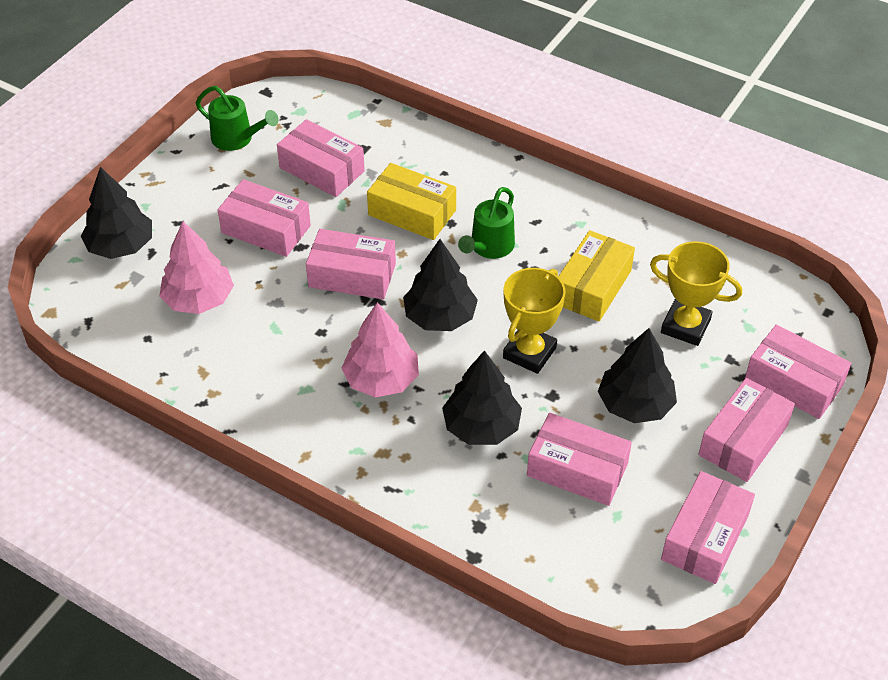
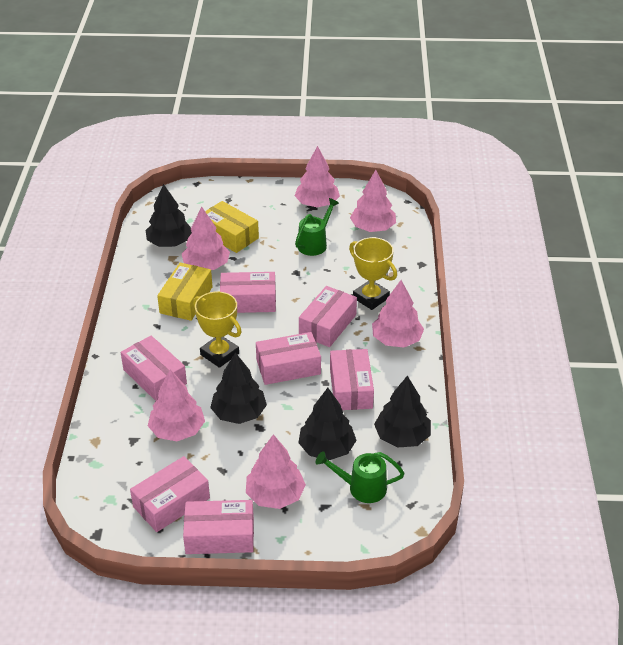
pink tree: [159,221,234,314] [341,302,419,397] = 2 -> [148,369,205,441] [182,207,230,270] [246,434,306,509] [295,146,340,207] [350,170,396,232] [372,280,424,347] = 6

